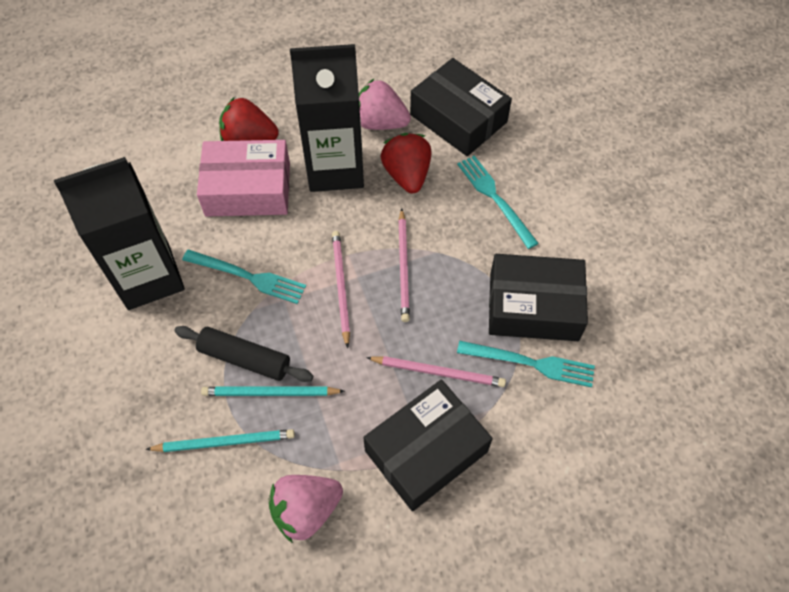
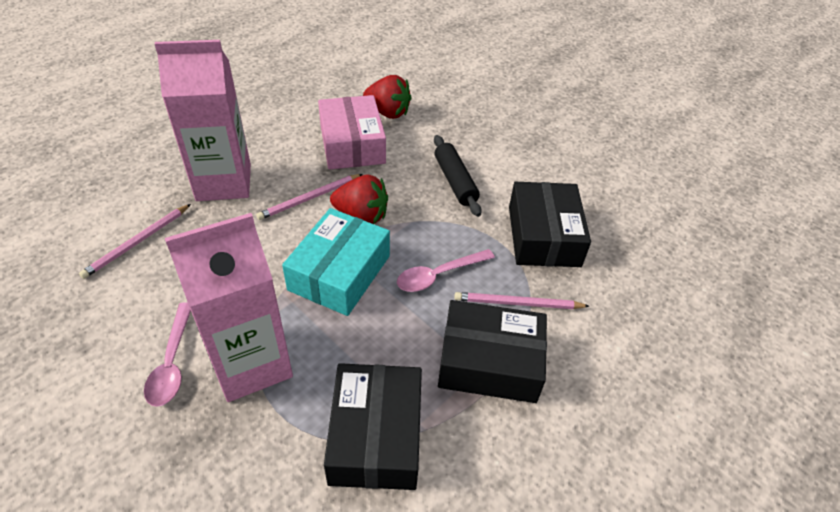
black carton: [54,157,185,310] [290,44,364,192] = 2 -> none = 0
pink carton: none = 0 -> [155,40,251,201] [165,213,293,402] = 2
pink spoon: none = 0 -> [144,302,191,407] [397,249,495,292] = 2
pink strawberry: [269,475,343,543] [359,79,411,130] = 2 -> none = 0
turquoise box: none = 0 -> [282,208,390,316] = 1
turquoise fork: [182,249,306,304] [457,155,539,249] [457,341,595,388] = 3 -> none = 0
turquoise pencil: [145,429,295,452] [201,387,345,396] = 2 -> none = 0

